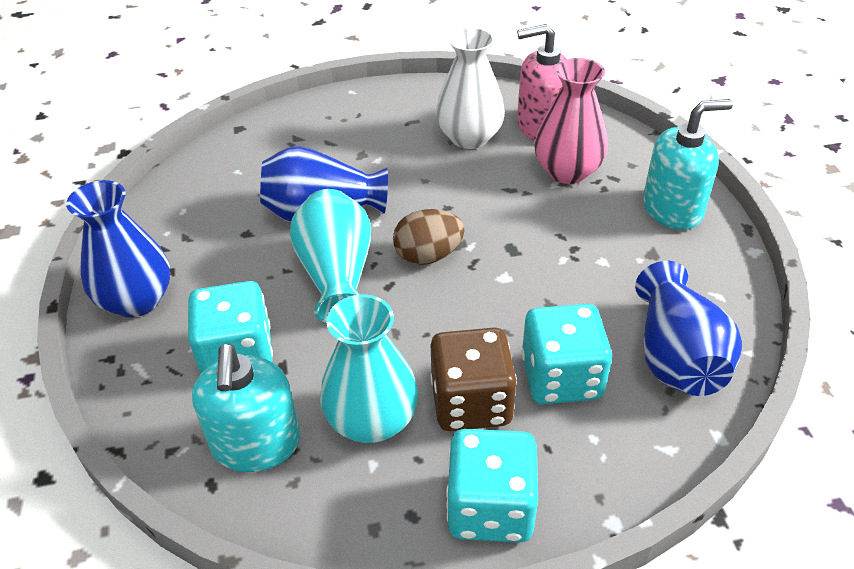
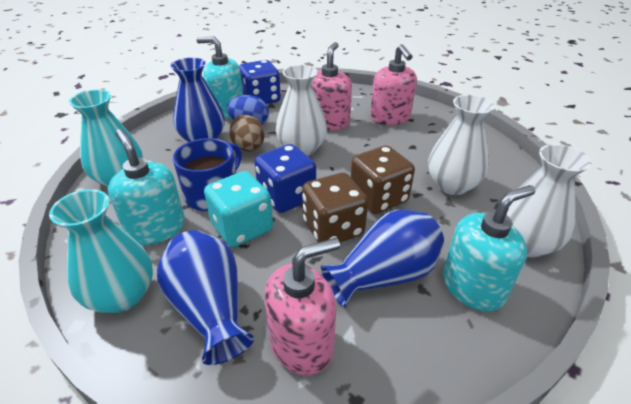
blue dice: none = 0 -> [239,60,281,104] [254,144,316,213] = 2
blue egg: none = 0 -> [227,95,269,125] = 1
blue mug: none = 0 -> [173,138,242,211] = 1
brown dice: [430,327,517,431] = 1 -> [302,173,368,243] [350,145,415,214] = 2
pink soap dispenser: [517,24,567,141] = 1 -> [264,238,340,376] [312,42,352,130] [370,44,417,125] = 3
pink vase: [534,58,608,184] = 1 -> none = 0
turquoise dice: [188,281,273,374] [446,429,538,543] [522,304,612,404] = 3 -> [204,171,273,247] = 1
turquoise soap dispenser: [192,343,301,472] [643,99,733,230] = 2 -> [108,129,185,245] [196,36,243,119] [443,185,535,312] = 3
white vase: [436,27,505,149] = 1 -> [276,65,327,156] [428,95,495,195] [506,144,592,257] = 3

